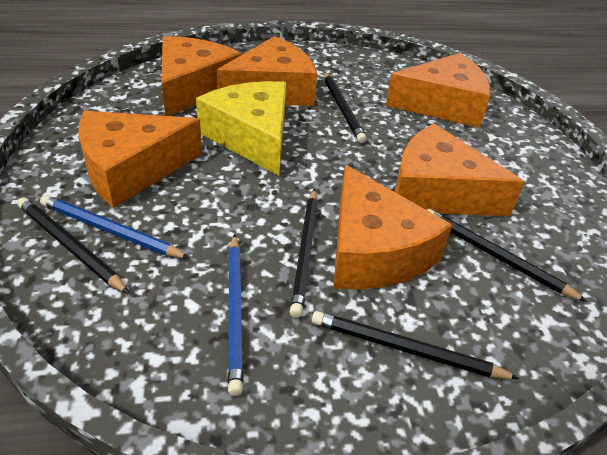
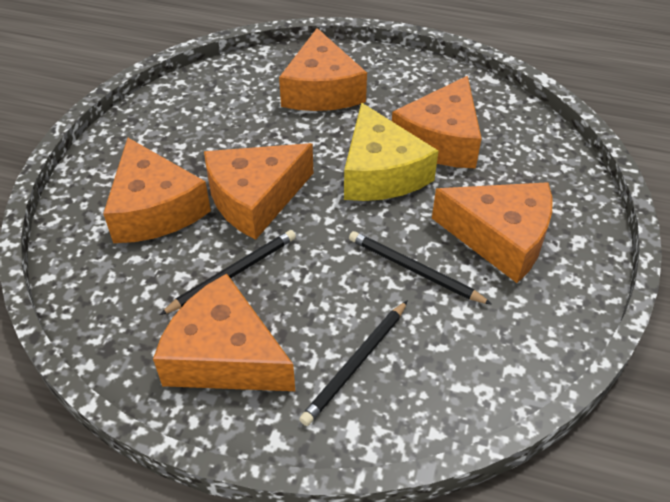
black pencil: [17,197,129,294] [290,189,318,318] [312,311,520,379] [324,72,367,143] [427,209,588,302] = 5 -> [160,230,296,315] [299,300,408,426] [349,231,492,305] = 3
blue pencil: [40,195,190,259] [228,234,244,396] = 2 -> none = 0

